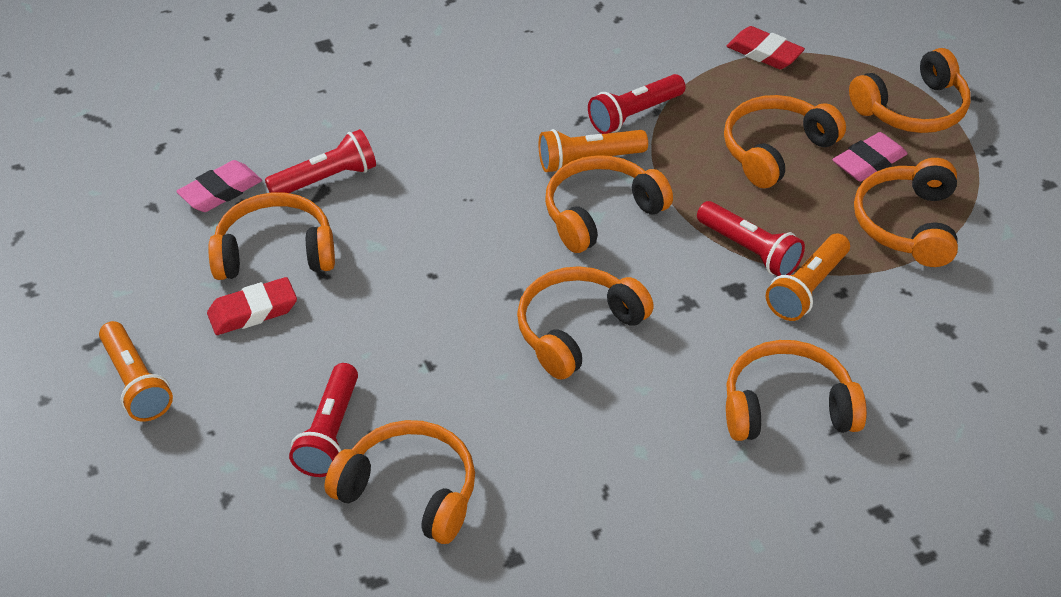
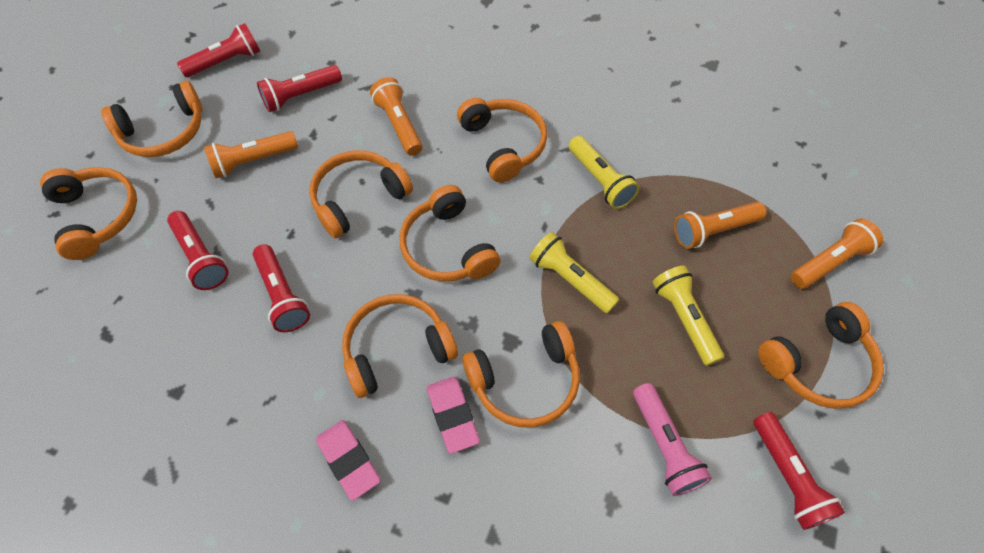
orange flashlight: [99,321,173,421] [538,129,648,172] [766,234,850,321] = 3 -> [204,131,298,178] [370,77,422,156] [674,202,767,249] [791,218,883,289] = 4
pink flashlight: none = 0 -> [633,383,712,496] = 1
red eraser: [207,277,297,335] [727,26,805,69] = 2 -> none = 0
red flashlight: [265,129,376,193] [289,363,358,477] [588,74,686,134] [697,201,805,276] = 4 -> [167,211,229,290] [177,23,260,77] [253,244,310,332] [257,65,342,112] [754,412,845,530] = 5
yellow flashlight: none = 0 -> [529,232,619,314] [569,136,640,209] [653,266,724,366] = 3

